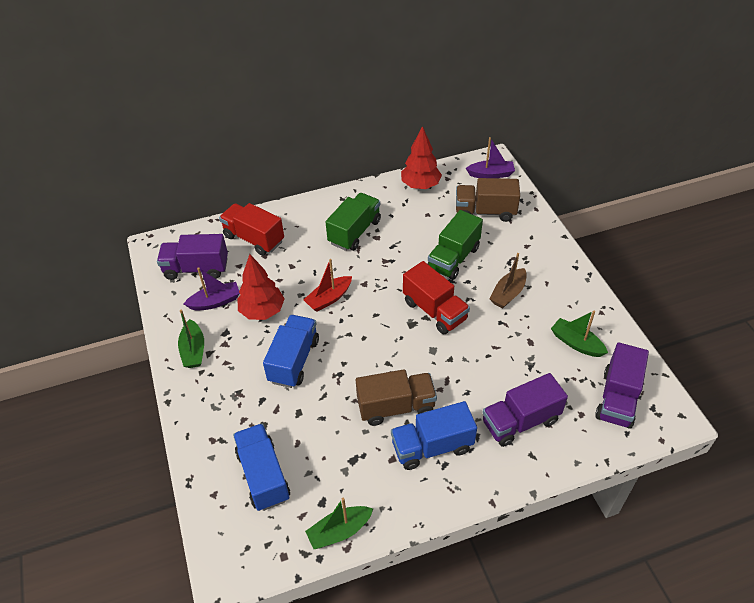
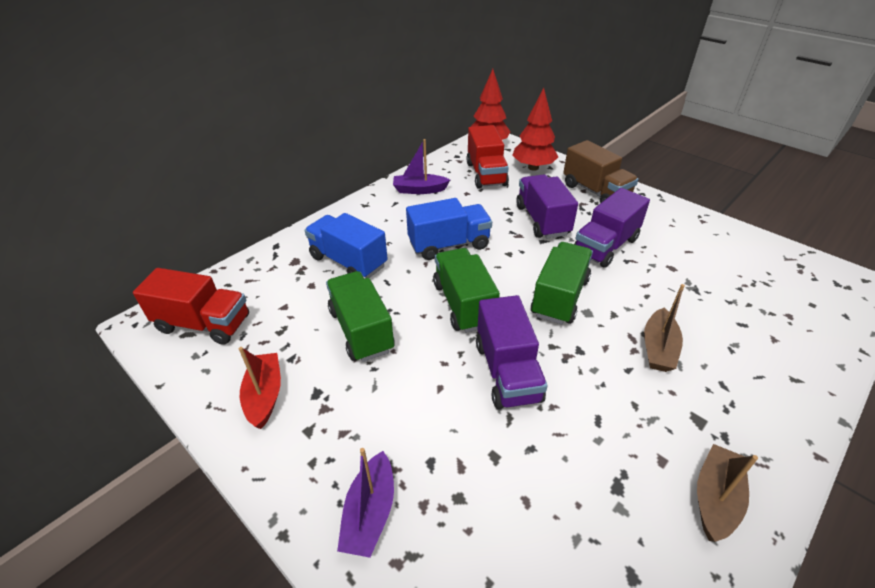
blue truck: [233,423,290,511] [263,315,319,388] [391,401,477,470] = 3 -> [305,213,388,278] [406,198,492,260] = 2
brown boat: [489,253,527,308] = 1 -> [644,284,685,372] [697,444,758,542] = 2
brown truck: [356,369,437,426] [456,178,520,222] = 2 -> [563,140,638,203] = 1
green boat: [178,309,204,368] [305,498,373,549] [551,311,608,357] = 3 -> none = 0
green truck: [326,193,381,251] [428,210,483,280] = 2 -> [326,271,394,362] [433,248,500,333] [531,242,593,324] = 3

